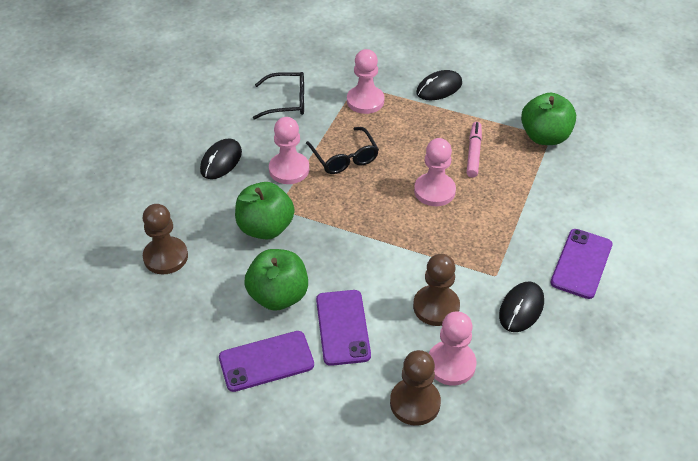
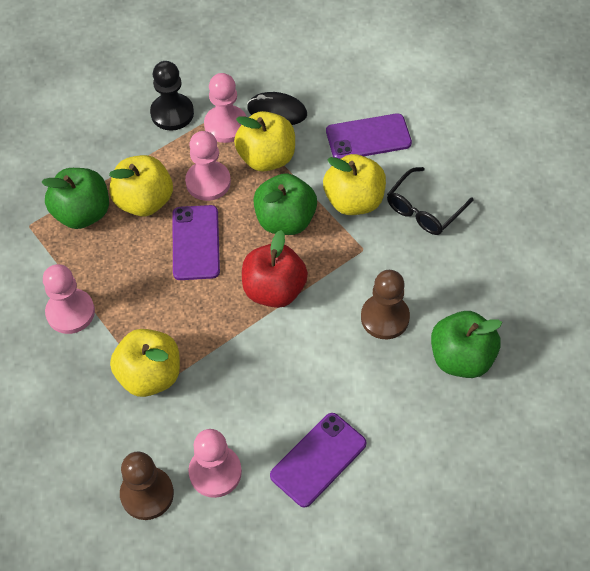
black glasses: [253,72,304,120] [306,127,379,174] = 2 -> [387,167,473,235] = 1
black mouse: [200,138,242,179] [416,70,462,100] [499,282,544,332] = 3 -> [247,92,307,125] = 1
black pawn: none = 0 -> [150,61,194,131] = 1
brown pawn: [142,204,188,274] [390,350,441,426] [413,254,460,326] = 3 -> [120,452,174,520] [361,270,410,339] = 2
pink marker: [467,122,482,178] = 1 -> none = 0
red apple: none = 0 -> [242,230,308,308] = 1
yellow apple: none = 0 -> [109,155,173,216] [110,329,180,397] [234,111,295,172] [323,154,386,215] = 4

